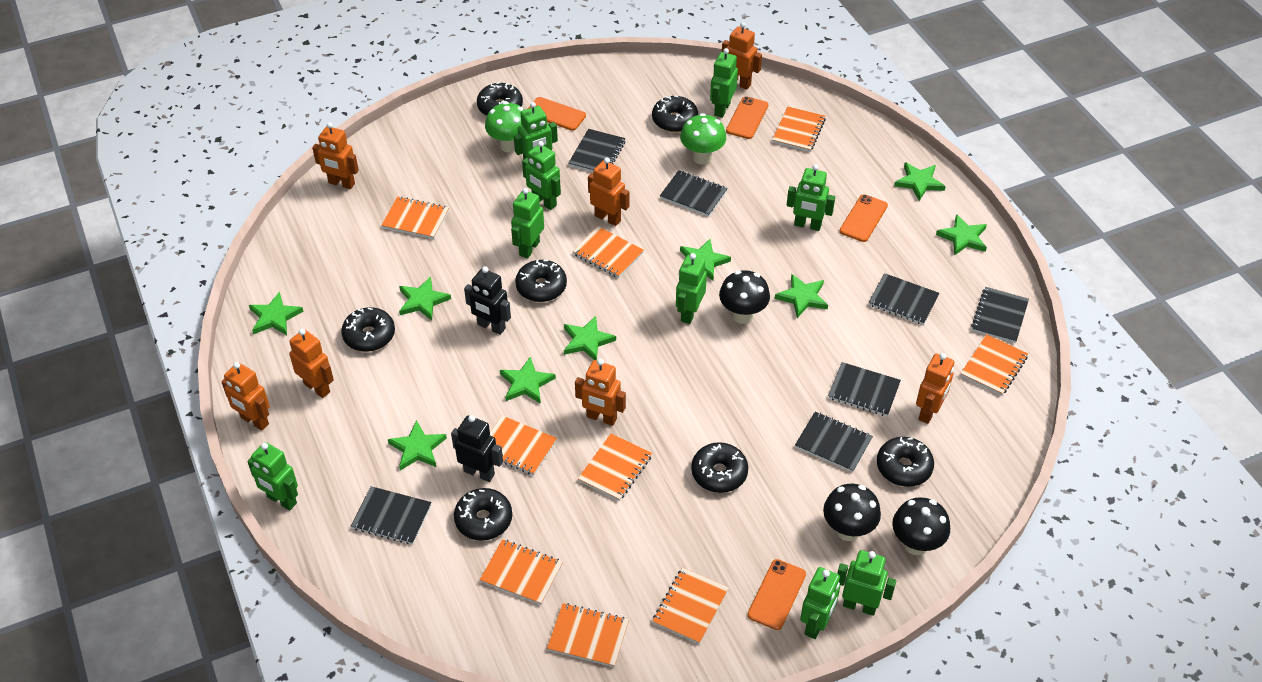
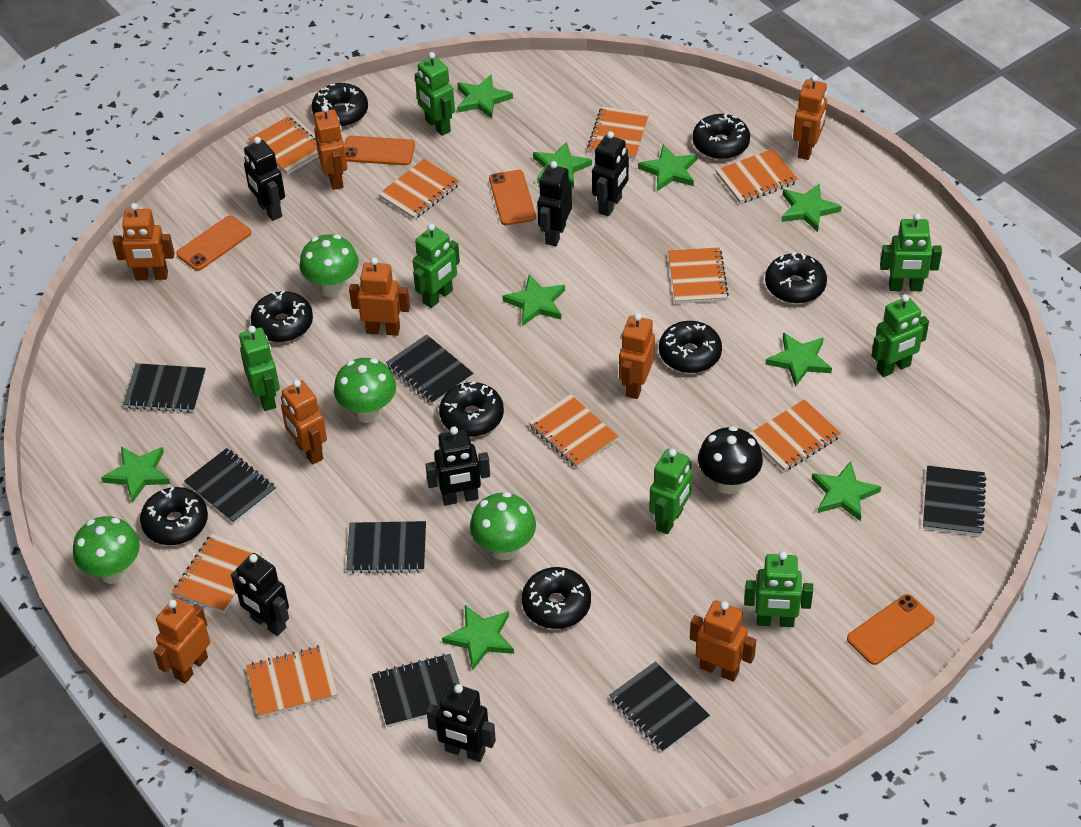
black donut: [341,307,395,352] [454,488,512,541] [477,82,523,116] [515,259,567,302] [652,95,698,132] [691,442,748,493] [877,437,934,487] = 7 -> [140,487,208,545] [251,290,313,342] [312,83,368,127] [439,382,504,437] [522,567,591,629] [659,321,722,373] [692,113,750,159] [765,252,827,304] = 8
black mushroom: [719,270,770,324] [823,484,881,541] [892,497,950,555] = 3 -> [698,426,763,494] = 1
black robot: [451,415,503,482] [464,266,511,335] = 2 -> [231,553,289,636] [244,137,285,221] [425,426,490,506] [426,683,496,762] [537,161,572,246] [592,131,629,216] = 6
green mushroom: [485,102,525,153] [680,113,726,165] = 2 -> [73,516,140,584] [300,234,359,297] [334,358,396,423] [470,492,536,561] = 4
green robot: [247,442,298,511] [511,188,544,259] [514,102,558,160] [522,141,561,210] [676,253,707,324] [710,48,738,118] [787,164,835,231] [800,567,840,639] [837,550,896,616] = 9 -> [239,326,280,411] [413,223,460,308] [415,52,455,136] [649,449,692,534] [744,551,813,627] [871,294,929,377] [880,213,942,291] = 7
orange robot: [221,362,270,431] [289,329,334,398] [312,122,359,189] [575,359,626,426] [588,158,629,226] [722,22,762,90] [916,353,954,424] = 7 -> [112,203,175,280] [153,598,210,684] [281,380,327,464] [314,105,347,190] [349,257,410,336] [619,313,655,399] [690,600,756,682] [793,75,827,160] = 8

